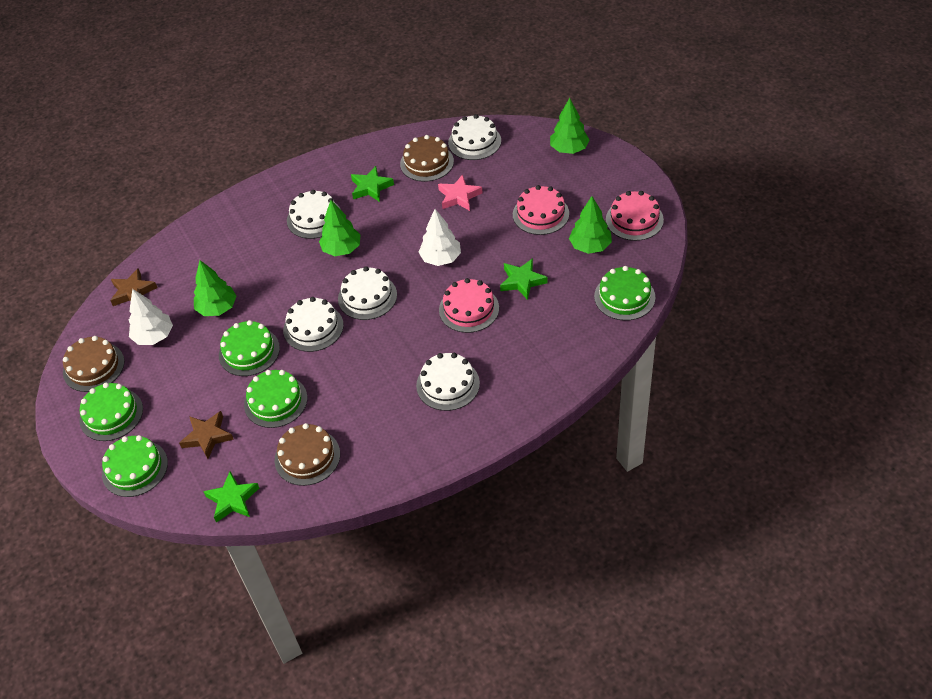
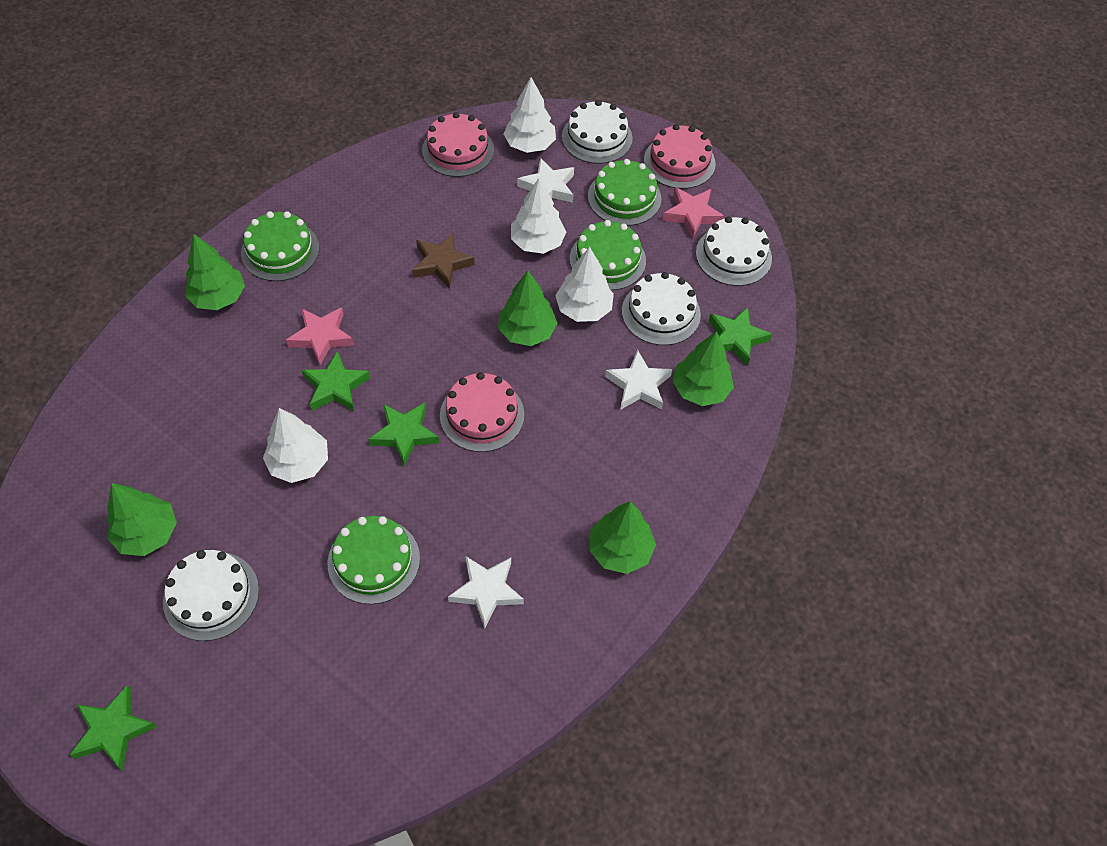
brown cake: [63,336,124,392] [275,423,340,486] [400,135,454,182] = 3 -> none = 0
brown star: [110,268,158,306] [179,411,234,459] = 2 -> [413,233,475,289] = 1
green cake: [79,383,143,441] [102,435,168,497] [219,320,280,376] [244,370,307,428] [594,266,655,321] = 5 -> [241,211,319,281] [328,516,420,604] [570,220,646,291] [588,159,661,226] = 4
green star: [203,471,259,523] [351,166,394,202] [500,258,548,300] = 3 -> [70,686,157,770] [301,351,370,411] [368,403,439,466] [709,307,772,366] = 4
green tree: [194,260,237,316] [319,200,361,256] [550,98,590,154] [569,196,612,254] = 4 -> [107,483,177,556] [185,234,245,310] [498,271,557,346] [589,501,656,574] [672,331,734,406] = 5
pink star: [438,174,482,211] = 1 -> [286,307,354,365] [662,187,724,238] = 2
white cake: [283,297,344,352] [287,190,341,239] [338,266,397,320] [416,353,480,411] [448,114,501,160] = 5 -> [163,550,259,641] [562,100,633,164] [622,272,701,345] [696,216,772,286] = 4
white star: none = 0 -> [448,556,524,629] [517,158,574,203] [605,350,672,410] = 3
white tree: [129,289,173,345] [418,209,461,266] = 2 -> [263,408,328,483] [504,77,556,153] [511,178,566,254] [555,247,614,322] = 4

